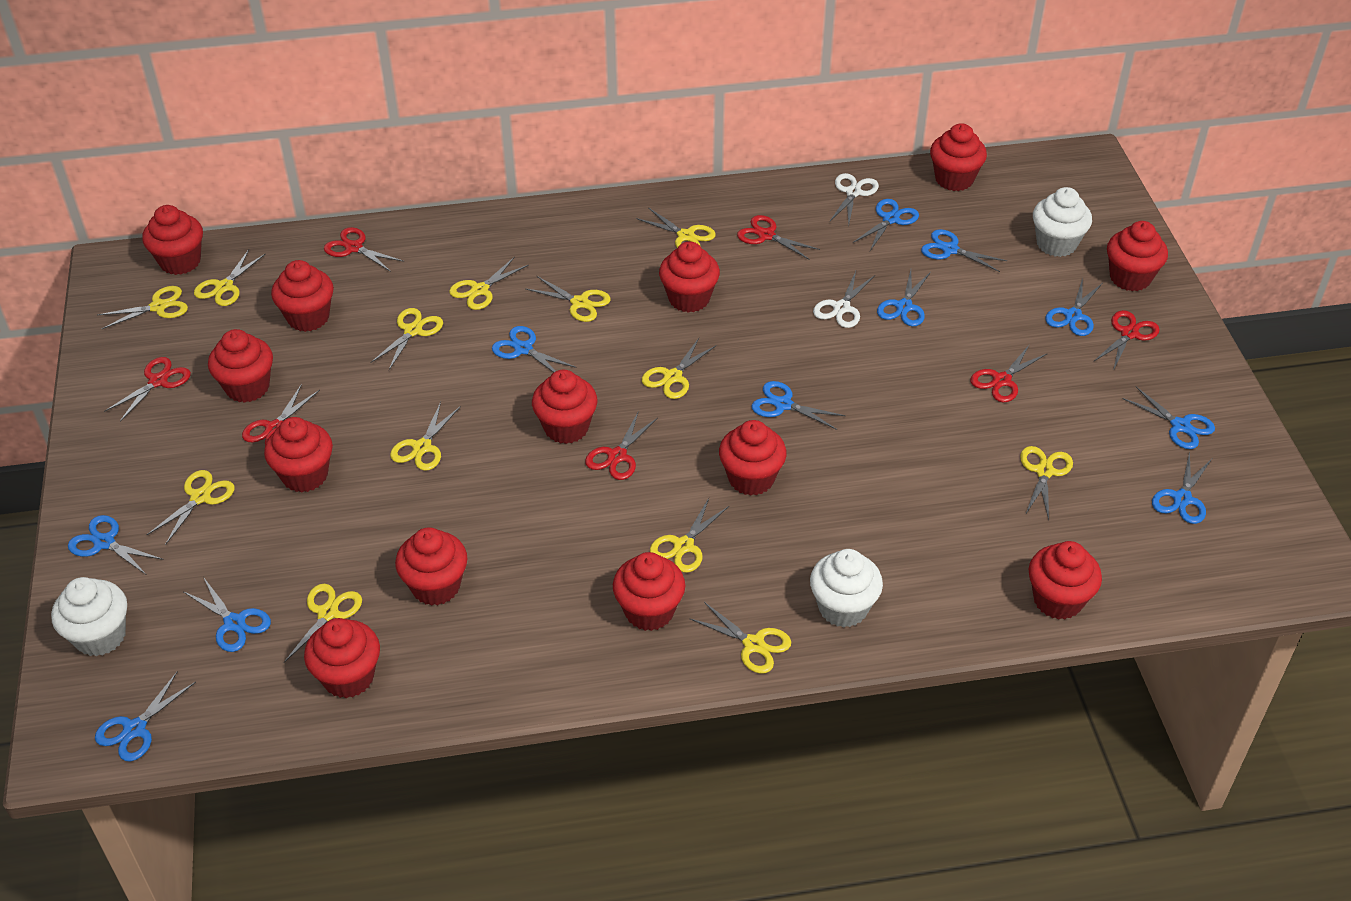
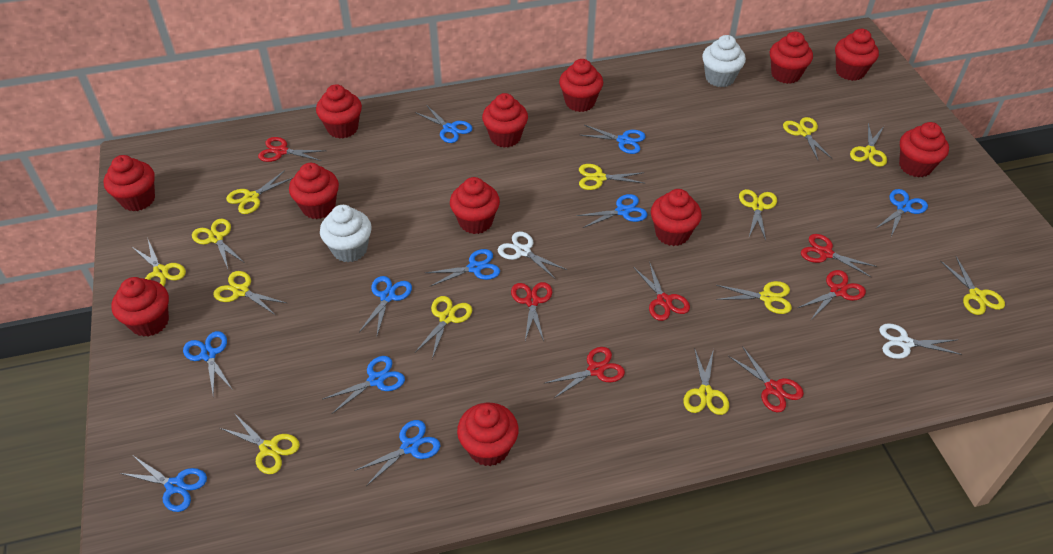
blue scissors: [68,515,164,574] [95,671,196,762] [183,577,271,652] [492,326,577,372] [751,381,846,430] [853,199,919,251] [877,270,931,326] [921,229,1007,272] [1045,278,1103,336] [1122,387,1215,449] [1152,451,1212,524] = 11 -> [120,456,207,512] [183,331,233,395] [323,356,405,414] [354,420,440,486] [359,276,412,335] [415,106,473,143] [426,249,500,287] [576,194,648,228] [580,125,646,154] [875,189,928,236] = 10
red cupcake: [142,205,203,275] [208,329,273,403] [264,417,333,492] [271,260,334,332] [304,618,380,698] [395,527,468,606] [532,370,598,444] [613,552,685,631] [659,241,720,313] [719,420,787,496] [930,123,987,191] [1028,541,1102,620] [1107,221,1168,291] = 13 -> [104,155,155,211] [111,277,169,337] [289,163,339,219] [316,84,362,139] [450,177,500,234] [457,403,519,466] [482,93,528,148] [559,59,603,112] [651,189,702,246] [770,31,813,84] [835,29,879,81] [899,122,949,177] = 12
white cupcake: [51,577,127,656] [810,549,883,628] [1033,187,1092,257] = 3 -> [320,205,372,262] [702,35,746,87] = 2

